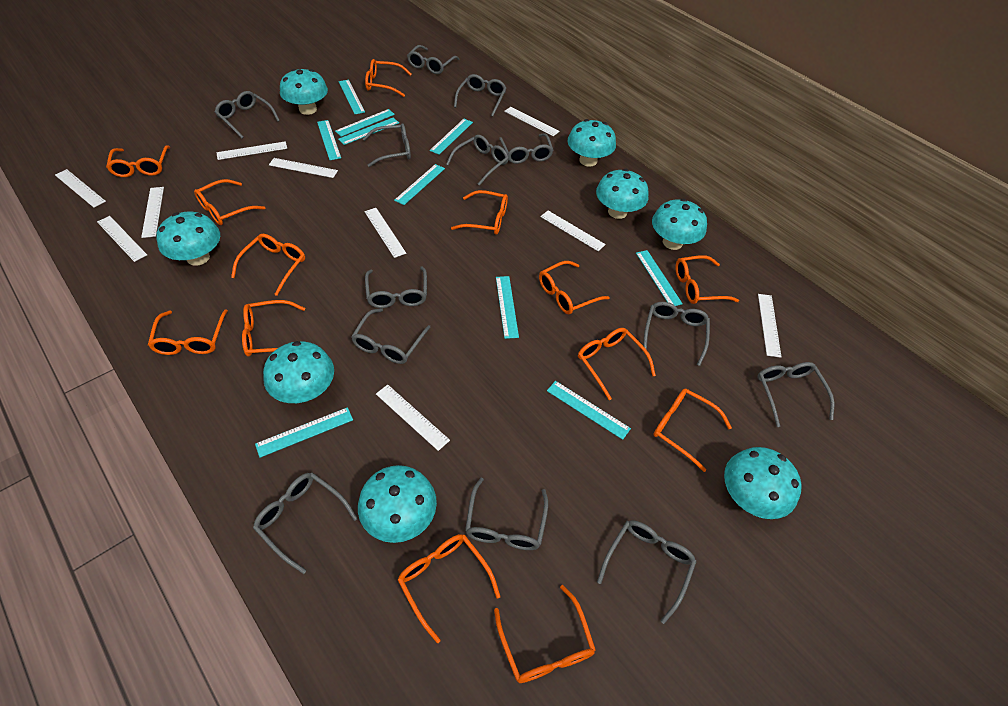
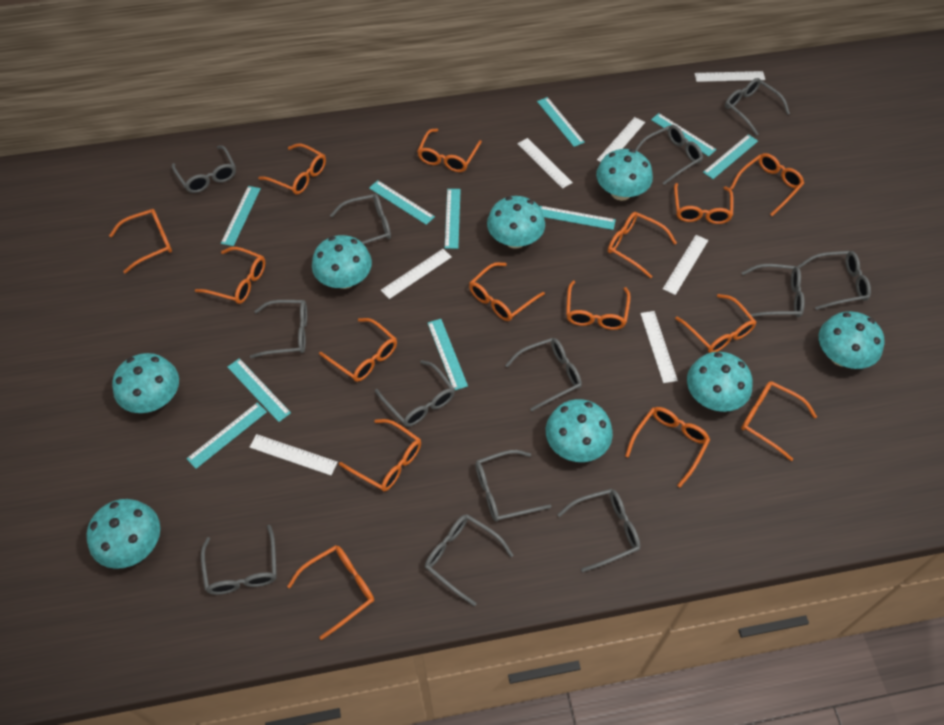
orange glasses: [106,145,170,177] [148,309,228,355] [194,179,265,225] [231,234,305,296] [242,300,305,357] [365,59,412,97] [398,534,501,643] [451,190,508,235] [494,585,596,683] [539,261,610,314] [578,328,656,400] [653,389,732,472] [675,255,739,304] = 13 -> [109,209,172,273] [195,247,265,304] [258,143,326,194] [287,545,374,640] [319,318,397,382] [339,419,421,491] [417,129,482,172] [469,262,545,321] [566,281,631,330] [608,212,677,278] [625,407,710,488] [674,183,733,224] [675,294,756,353] [730,153,804,216] [741,381,817,461] = 15
white ruler: [55,169,106,208] [97,216,147,262] [141,187,164,238] [216,141,287,160] [269,158,338,178] [364,208,406,258] [376,385,450,451] [504,107,560,136] [540,211,606,251] [758,294,781,358] = 10 -> [249,434,338,475] [381,249,452,299] [517,138,573,189] [597,117,645,162] [640,311,678,383] [663,235,708,295] [694,71,765,82] = 7

